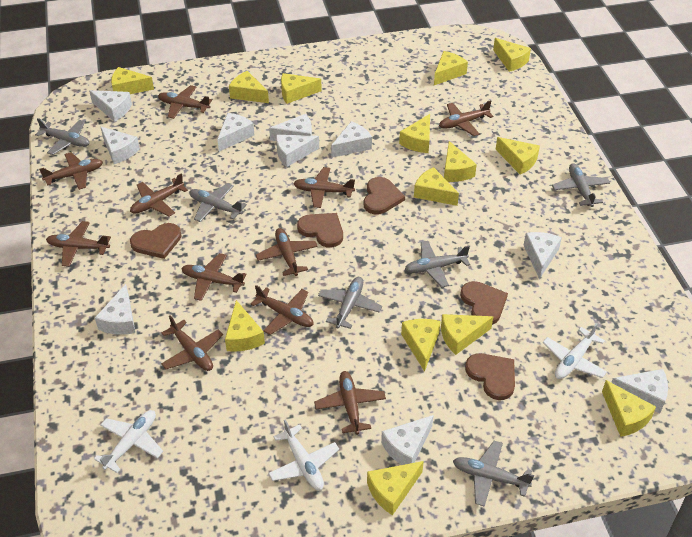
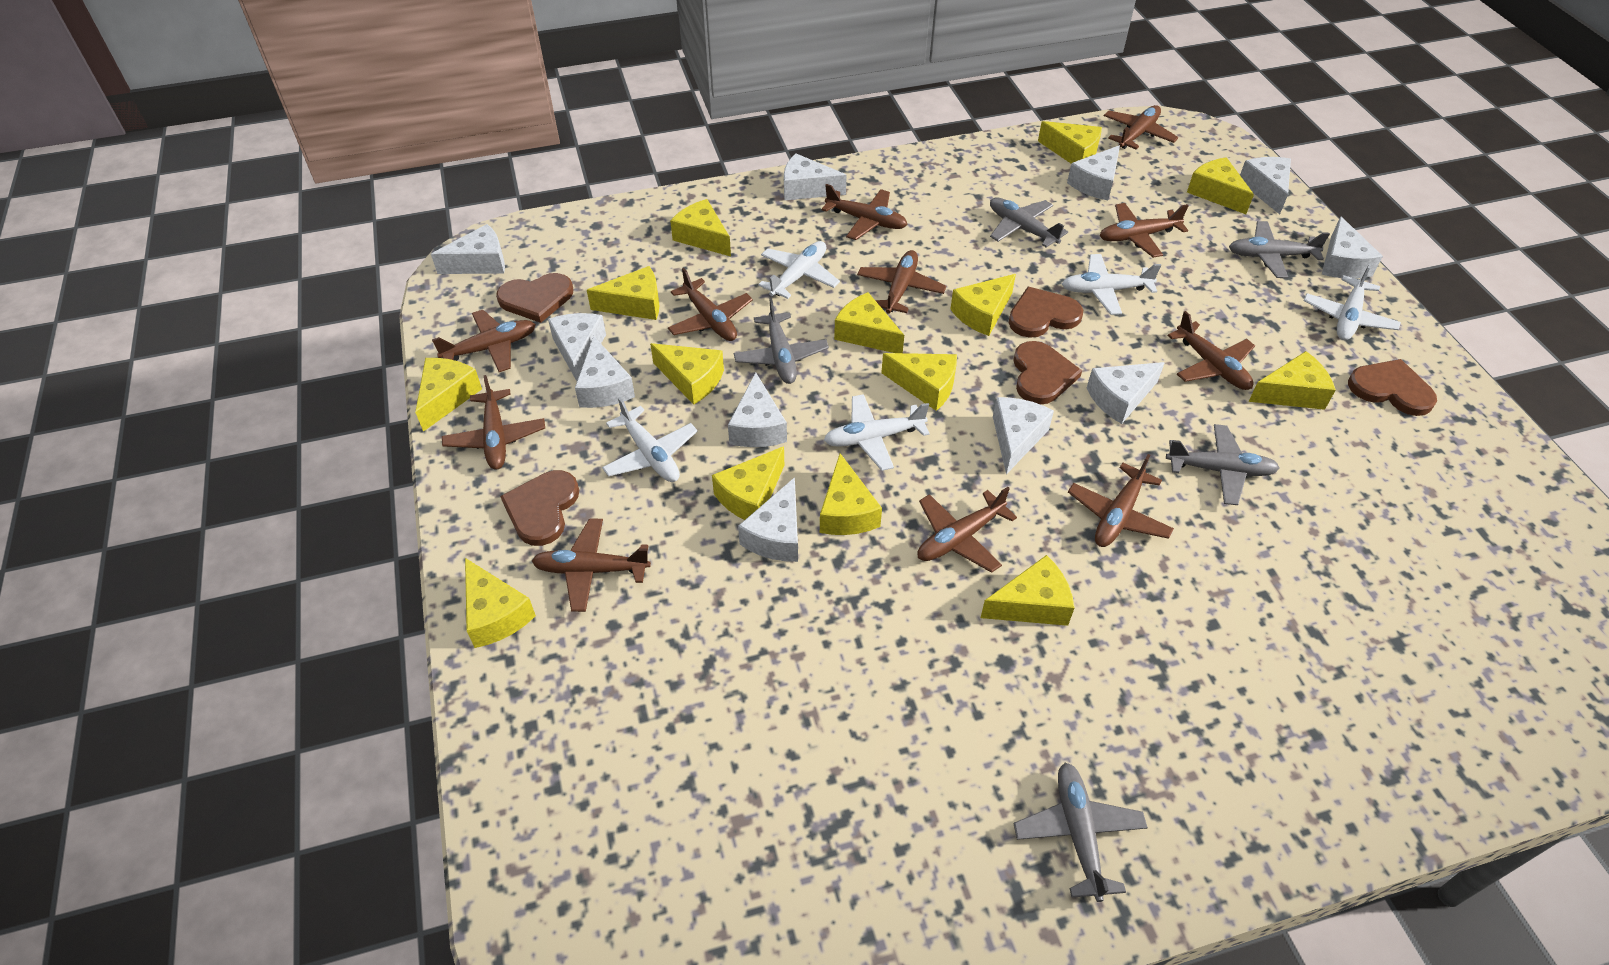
grey plane: [35,118,90,155] [190,183,247,222] [318,277,382,329] [405,241,470,288] [453,441,534,507] [552,163,610,207] = 6 -> [734,298,829,384] [990,197,1068,248] [1013,762,1148,902] [1166,424,1280,505] [1229,221,1330,278] = 5
white cheese: [89,90,132,122] [95,284,135,335] [100,126,140,164] [217,113,254,152] [269,114,312,141] [276,135,319,167] [331,121,372,158] [381,415,434,465] [524,232,562,279] [611,369,668,413] = 10 -> [431,224,505,274] [548,313,606,381] [575,336,635,408] [728,373,787,447] [738,477,798,562] [784,154,847,200] [993,397,1054,474] [1067,145,1120,200] [1087,362,1165,424] [1240,157,1291,214] [1321,216,1383,279] = 11
white plane: [94,410,163,473] [268,419,339,490] [543,323,607,379] = 3 -> [602,397,698,482] [758,241,840,299] [824,394,930,471] [1062,254,1161,315] [1304,264,1401,340] = 5

